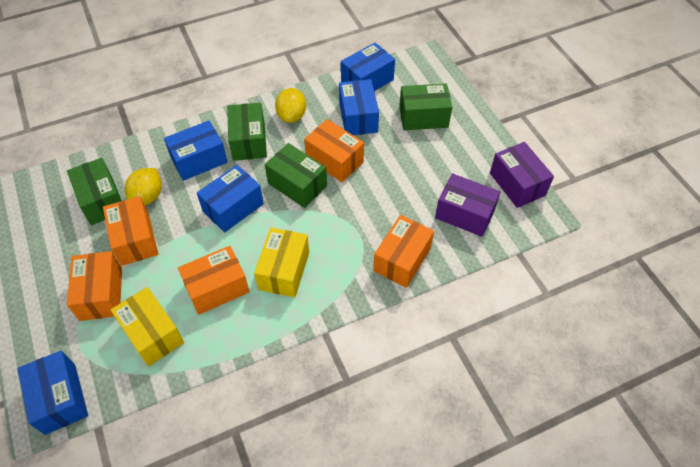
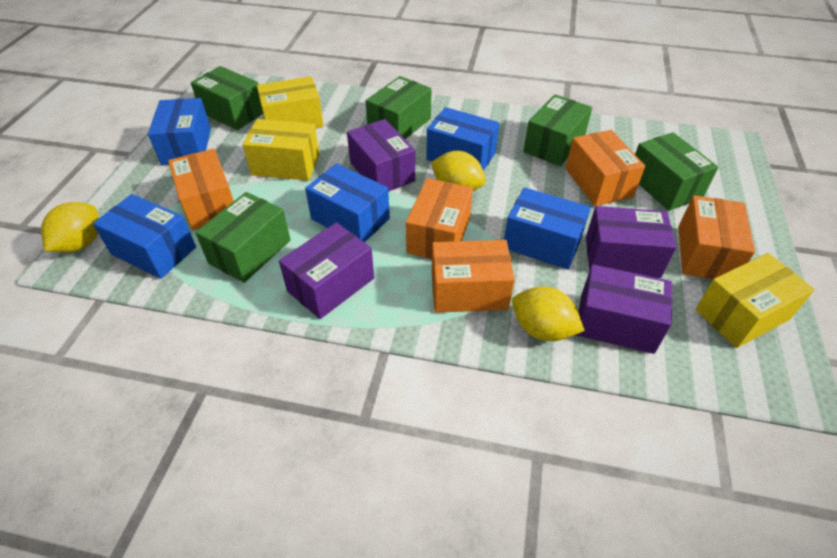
green box: [67,158,122,225] [227,103,267,161] [265,143,327,208] [399,84,452,130] = 4 -> [191,66,263,130] [195,192,291,283] [366,76,432,139] [523,94,592,166] [635,132,718,211] = 5
purple box: [435,173,501,237] [490,142,554,208] = 2 -> [279,222,374,319] [347,119,415,192] [576,264,672,354] [586,206,676,278] = 4
yellow box: [111,287,184,366] [254,228,309,298] = 2 -> [242,119,320,181] [257,76,324,129] [696,253,815,348] = 3
yellow lemon: [125,168,162,205] [275,88,306,123] = 2 -> [41,202,99,253] [431,151,486,191] [512,287,585,341] = 3

